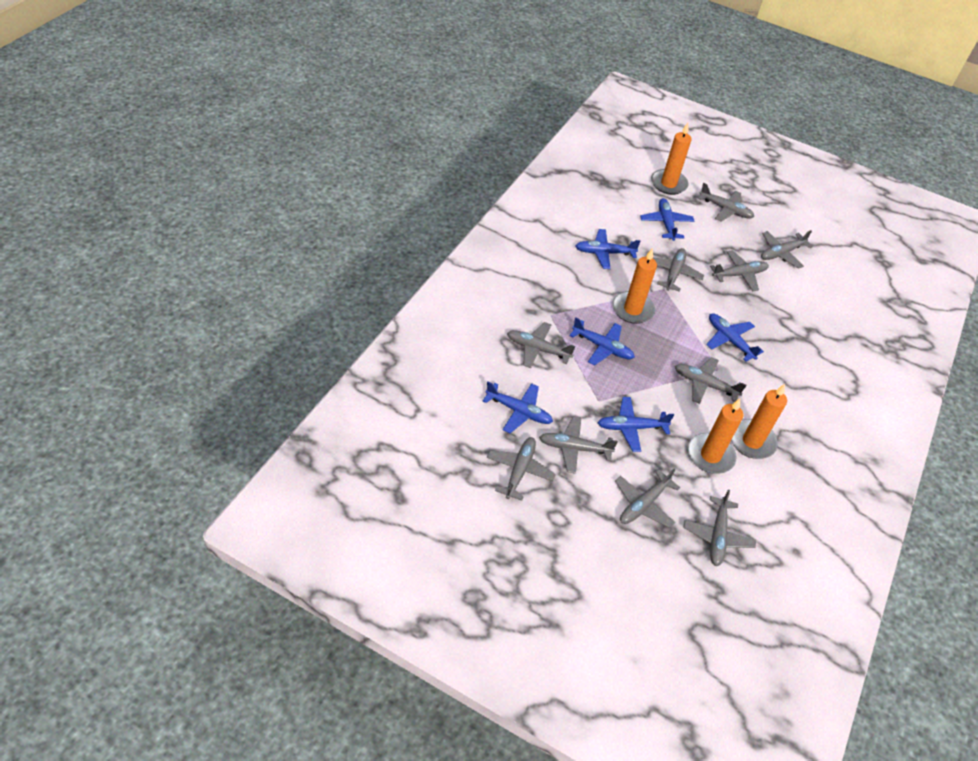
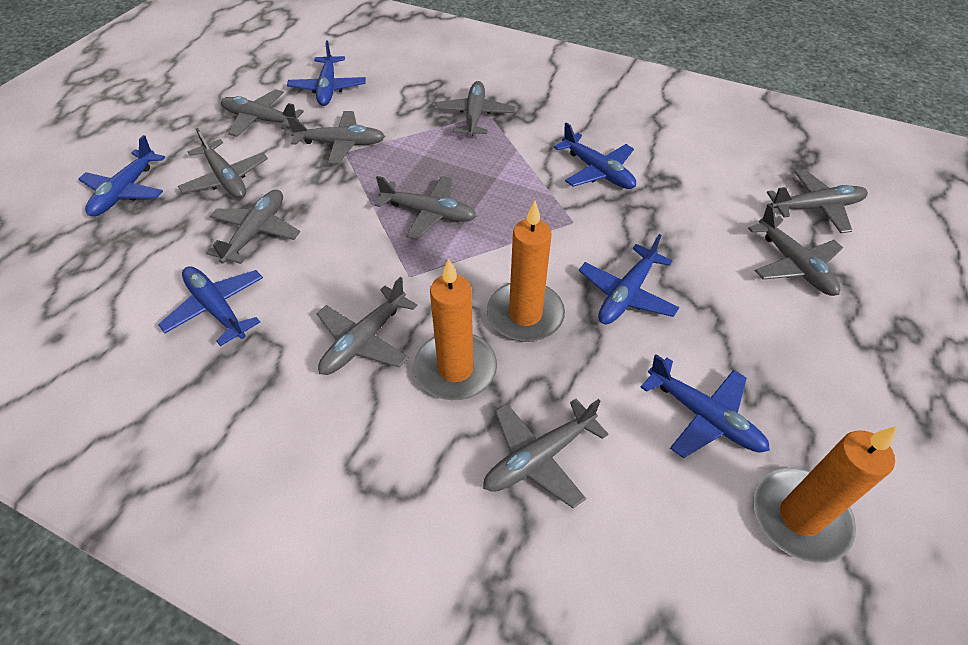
orange candle: [612,248,657,324] [651,123,692,195] [688,398,744,474] [731,384,787,459] = 4 -> [414,258,497,400] [487,201,565,342] [753,426,897,563] = 3

